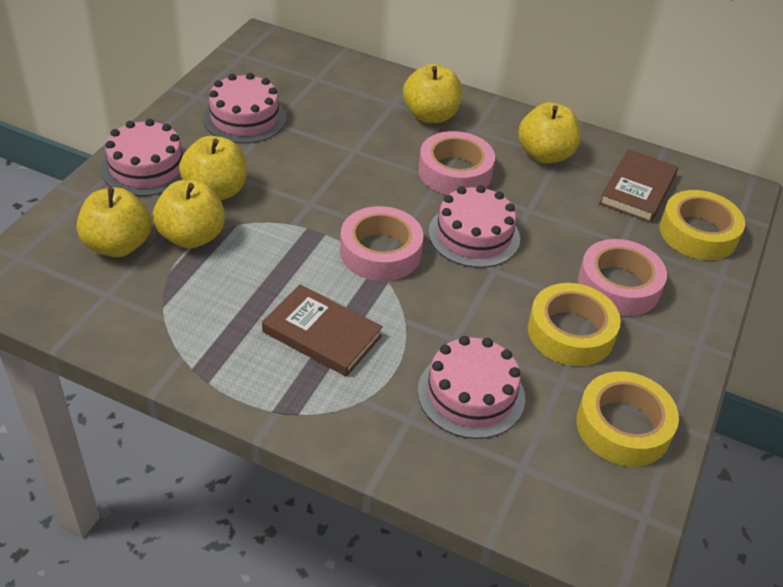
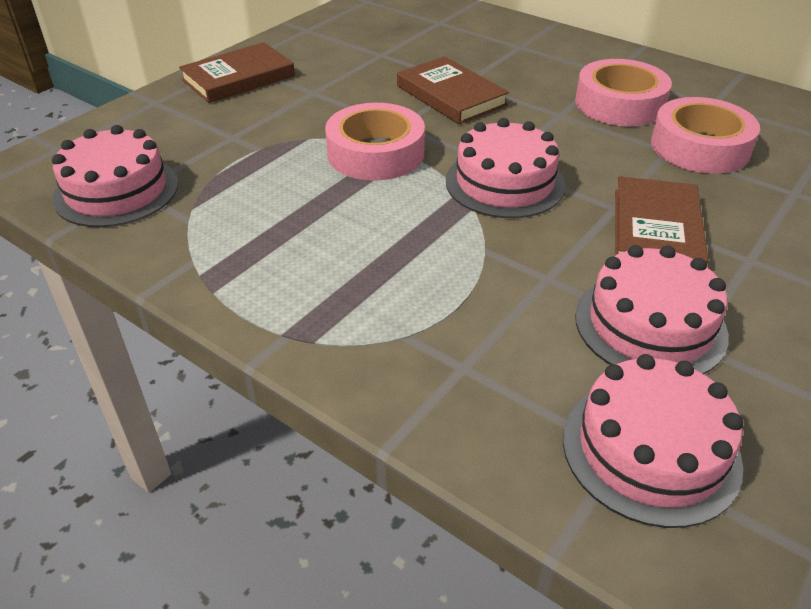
brown book: [262,284,383,377] [599,149,678,223] = 2 -> [179,42,295,103] [397,56,509,124] [615,176,708,264] = 3
yellow apple: [77,187,151,257] [153,180,225,249] [179,136,247,200] [403,64,462,123] [518,102,581,164] = 5 -> none = 0
yellow tape: [528,283,621,366] [576,371,679,466] [659,190,745,260] = 3 -> none = 0

